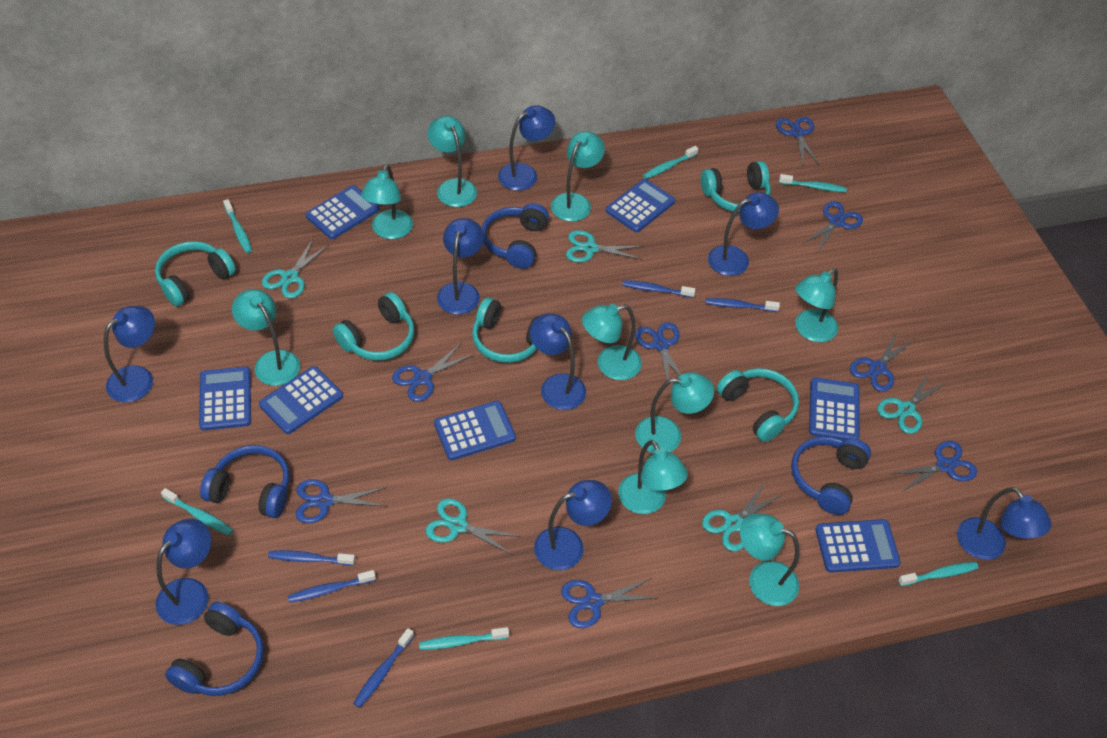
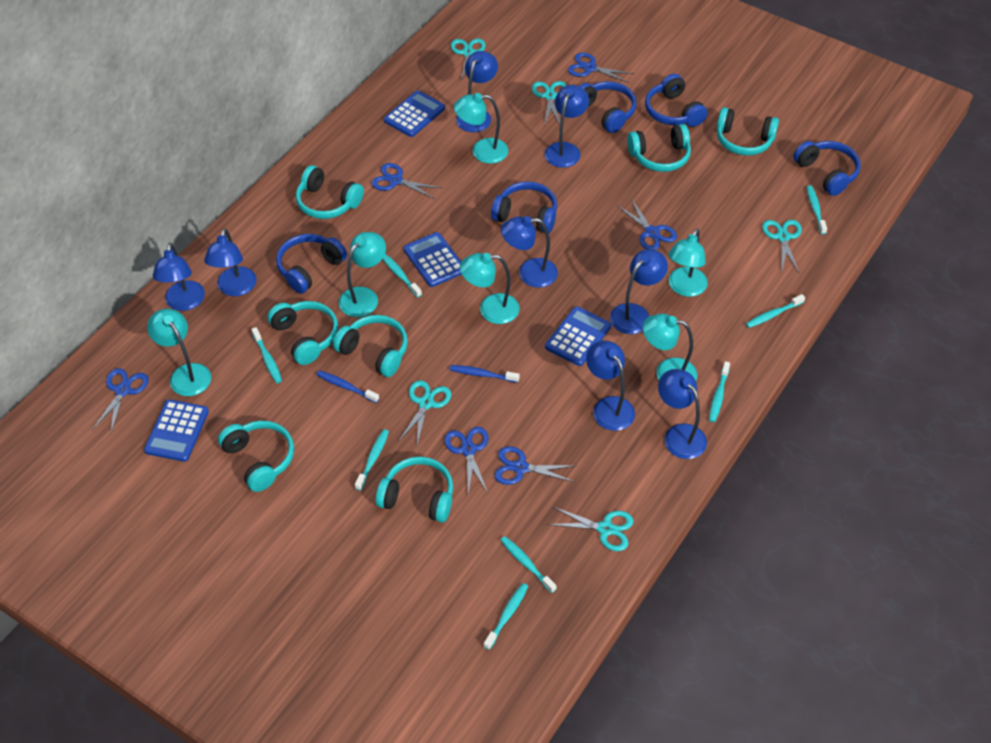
blue calculator: [199,367,251,431] [259,366,343,434] [306,185,380,239] [434,401,516,460] [606,179,675,233] [809,377,859,440] [815,519,901,573] = 7 -> [144,400,209,462] [384,91,445,137] [404,232,462,287] [545,306,611,366] = 4
blue headphones: [165,602,264,696] [200,445,290,518] [482,203,549,269] [791,436,871,515] = 4 -> [276,234,347,294] [491,181,557,233] [579,81,636,133] [645,74,708,127] [793,141,861,196] = 5
blue scissors: [296,479,387,523] [392,343,473,402] [561,578,656,628] [635,322,681,389] [776,117,820,166] [802,201,863,252] [850,331,915,392] [891,441,977,492] = 8 -> [92,368,149,432] [371,163,441,199] [444,427,489,495] [494,446,577,485] [568,53,634,83] [617,198,677,250] = 6
blue toothbrush: [268,550,355,565] [288,570,376,603] [353,628,414,708] [622,280,695,298] [706,298,780,312] = 5 -> [316,370,379,403] [450,365,520,383] = 2
turquoise headphones: [155,241,236,307] [333,292,414,361] [472,297,538,363] [701,161,771,213] [717,368,799,442] = 5 -> [218,421,294,492] [268,301,338,365] [296,165,364,219] [333,315,408,377] [376,457,453,523] [627,124,691,172] [717,107,779,156] = 7
turquoise lamp: [232,289,300,386] [361,164,413,239] [427,116,477,207] [551,131,605,222] [582,304,642,380] [618,440,688,514] [635,372,714,454] [740,513,800,606] [795,268,838,342] = 9 -> [147,309,211,396] [339,232,386,317] [454,93,508,164] [460,253,519,324] [643,314,697,381] [668,229,708,297] = 6
turquoise toothbrush: [161,488,233,536] [223,199,252,253] [419,627,509,650] [643,146,698,179] [779,174,847,192] [898,562,978,586] = 6 -> [251,327,282,383] [355,429,389,491] [383,254,422,298] [484,583,528,650] [500,536,557,593] [709,361,730,422] [746,294,805,328] [807,185,827,235] = 8

